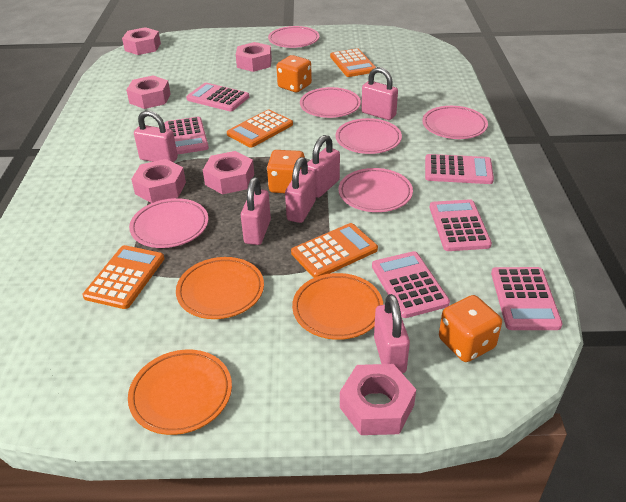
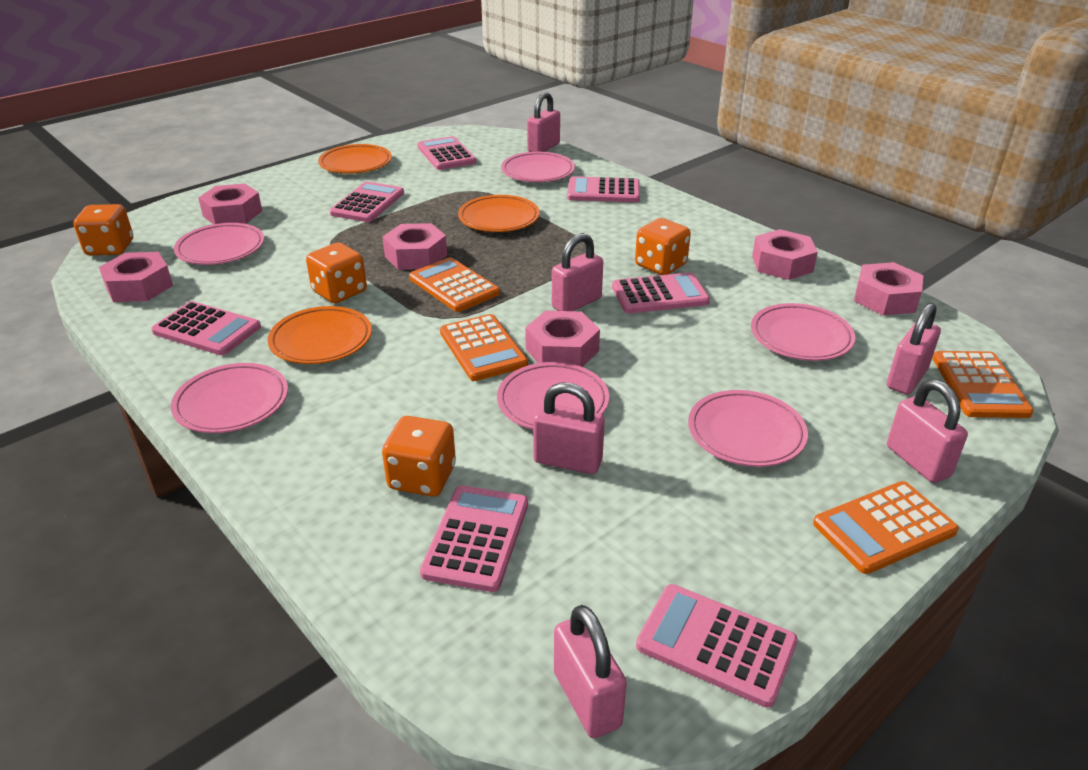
orange dice: [267,150,305,193] [276,55,312,92] [439,295,502,362] = 3 -> [73,204,133,255] [306,242,367,303] [382,416,456,497] [635,218,691,275] = 4
pink calculator: [164,117,209,155] [186,83,249,111] [372,251,450,318] [425,154,494,184] [430,199,492,251] [491,267,563,330] = 6 -> [151,301,261,355] [330,182,404,222] [417,136,476,170] [420,485,528,592] [567,176,640,202] [612,272,710,314] [636,584,798,708] = 7

